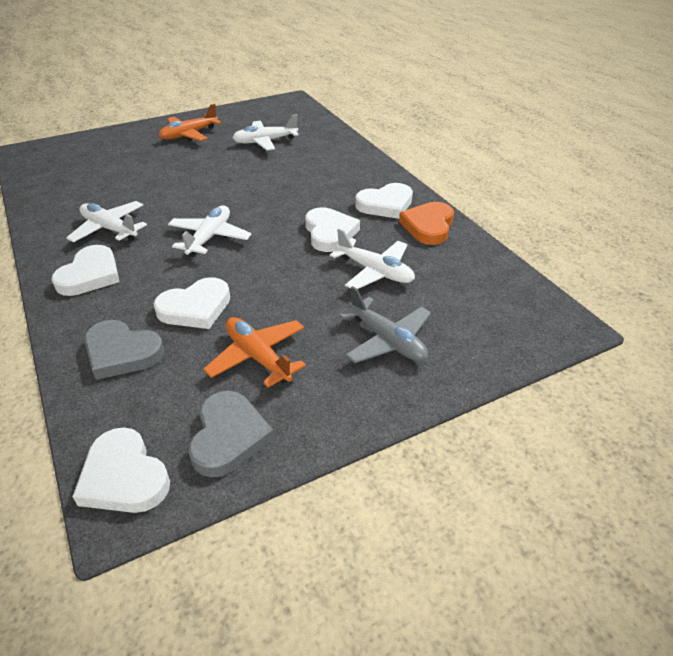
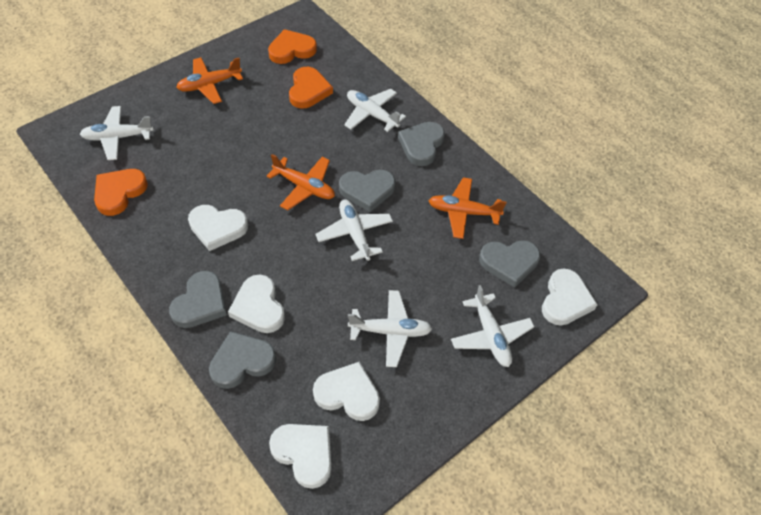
grey heart: [84,320,164,380] [189,391,274,477] = 2 -> [169,271,227,328] [209,331,276,389] [339,169,396,212] [398,122,445,166] [479,240,540,288] = 5
grey plane: [339,286,431,363] = 1 -> none = 0
orange heart: [399,202,454,245] = 1 -> [94,169,148,216] [268,29,317,64] [289,67,333,109] = 3
orange plane: [159,104,221,141] [203,317,306,387] = 2 -> [176,57,243,104] [267,154,335,210] [429,177,506,239] = 3
white plane: [66,201,147,243] [168,206,251,257] [232,114,299,151] [330,228,415,289] = 4 -> [80,106,154,160] [315,199,393,261] [344,89,406,132] [348,290,432,367] [451,285,534,367] = 5

